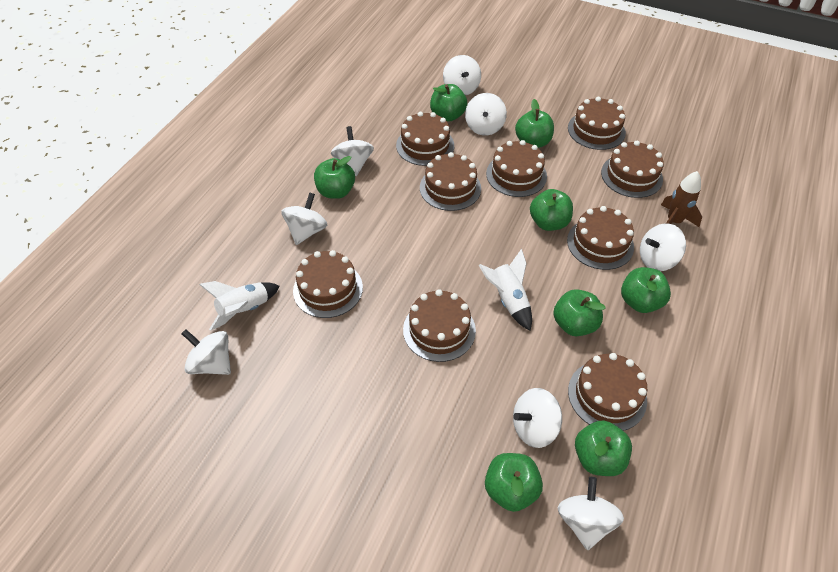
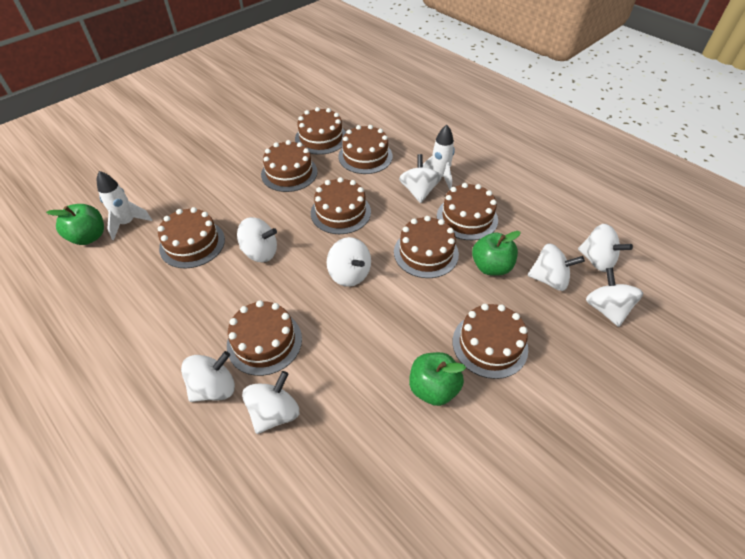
brown rocket: [661,171,702,227] = 1 -> none = 0
green apple: [314,156,355,199] [430,84,467,122] [485,453,543,512] [515,99,554,148] [530,189,573,231] [553,289,606,336] [575,420,632,476] [621,267,671,313] = 8 -> [46,204,104,245] [409,352,466,406] [472,231,521,276] = 3

